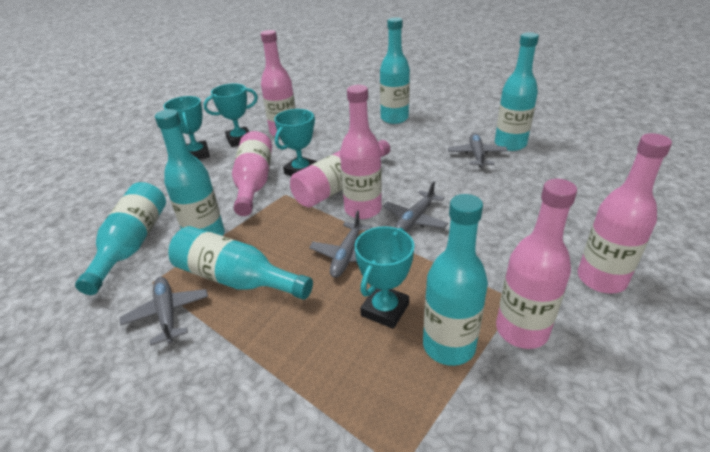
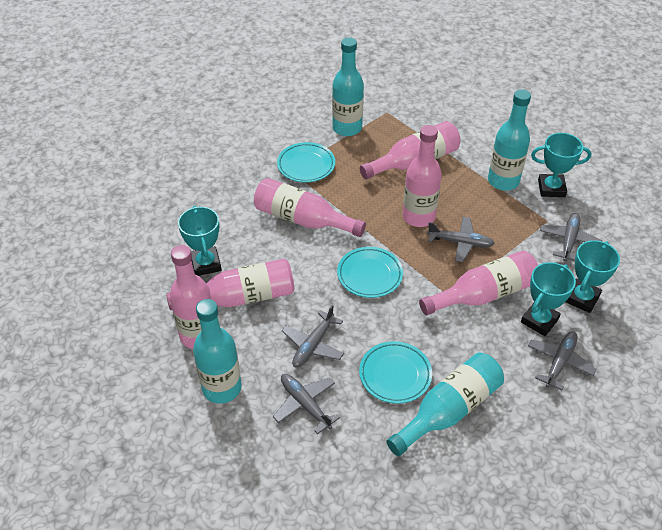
grey plane: [120,277,208,346] [309,210,372,278] [383,181,448,232] [448,133,508,168] = 4 -> [273,374,340,434] [282,305,344,368] [427,217,495,262] [528,331,597,390] [540,213,602,261] = 5
turquoise bottle: [75,182,166,295] [155,109,225,236] [168,226,313,300] [380,17,410,124] [423,194,488,366] [495,32,539,151] = 6 -> [193,299,242,404] [332,37,364,136] [387,352,504,456] [488,89,531,191] = 4
turquoise plate: none = 0 -> [277,142,335,183] [337,247,403,298] [359,341,432,404] = 3

